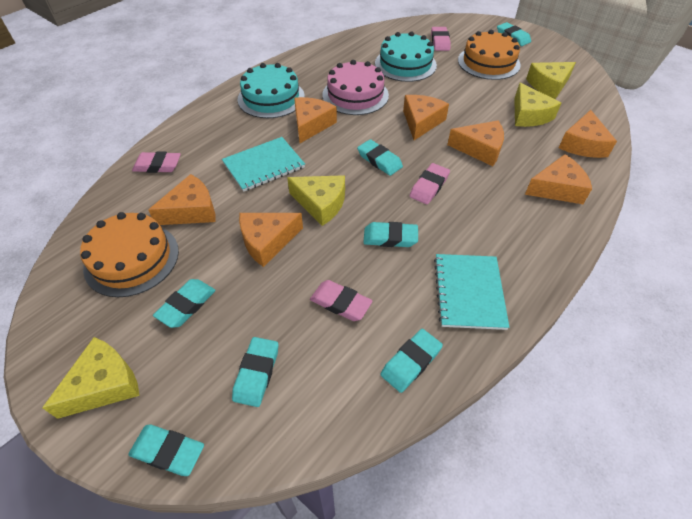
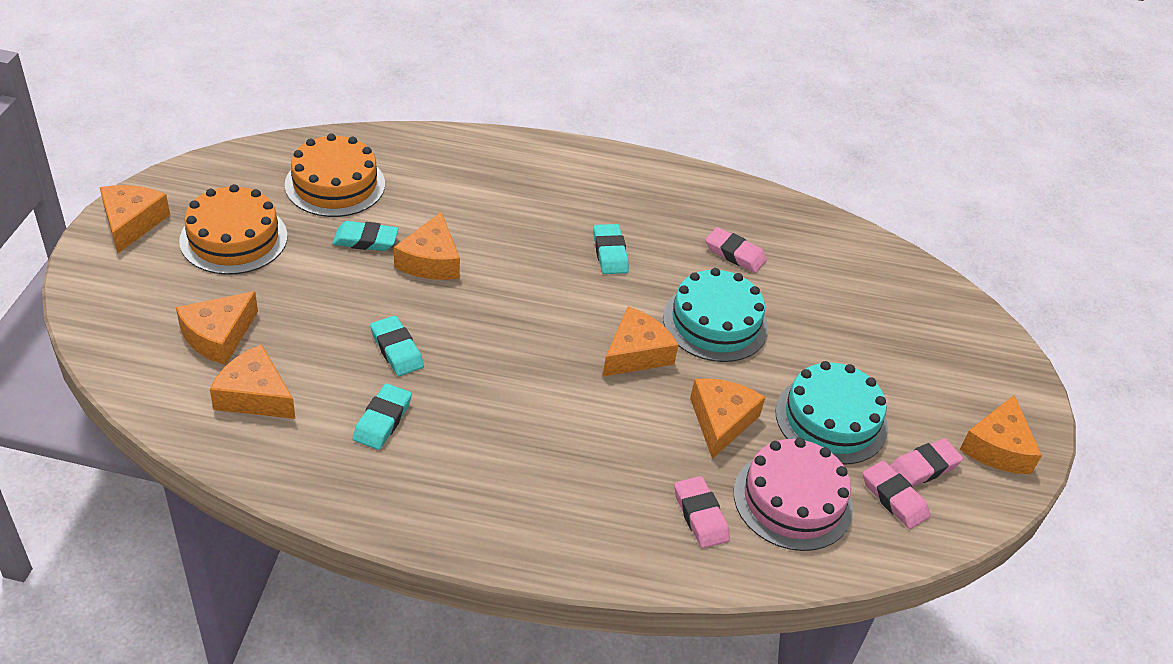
turquoise eraser: [128,424,204,476] [153,279,215,328] [232,337,278,407] [357,139,403,176] [363,222,418,247] [380,329,443,393] [497,22,531,46] = 7 -> [332,221,399,251] [353,383,412,450] [370,316,424,376] [593,224,629,274] = 4
turquoise notebook: [222,137,305,192] [434,254,509,330] = 2 -> none = 0
yellow cheese: [42,337,140,419] [287,175,345,226] [514,83,561,127] [526,62,576,99] = 4 -> none = 0

